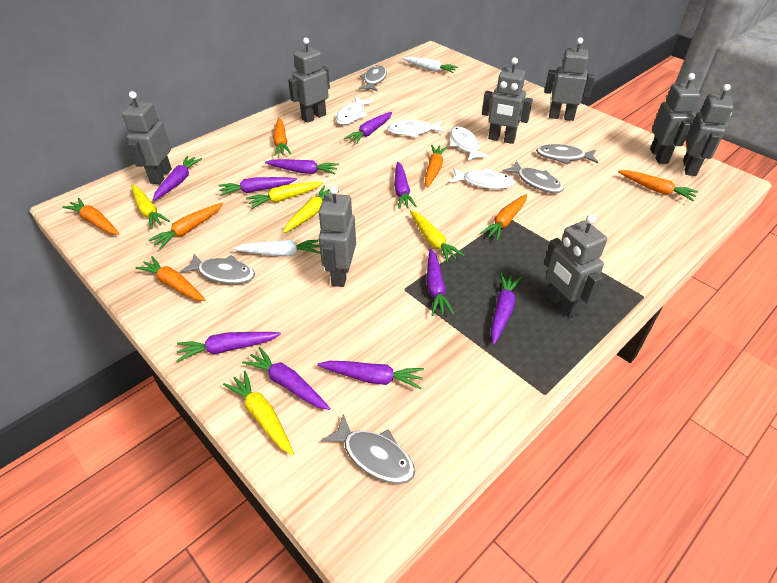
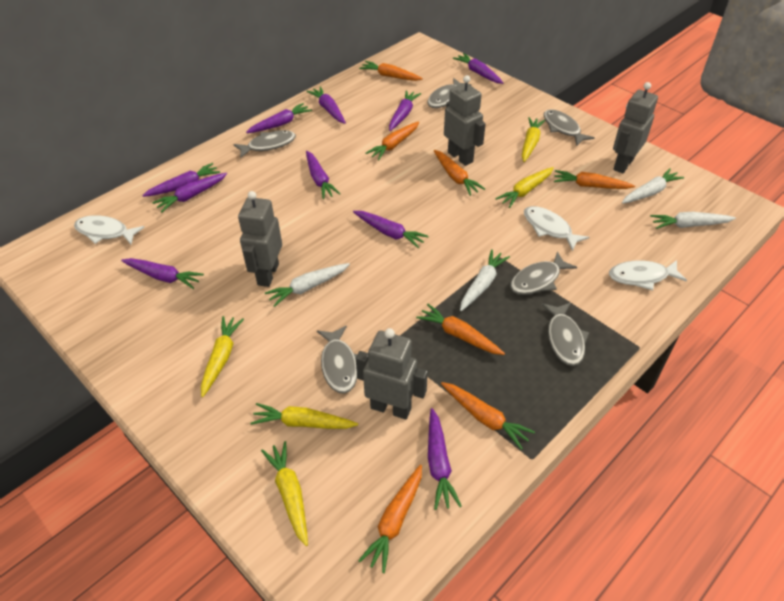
grey fish: [179,254,255,284] [321,414,415,484] [359,65,387,91] [503,161,564,193] [536,144,598,164] = 5 -> [233,130,296,158] [317,326,357,394] [427,78,471,108] [510,251,577,295] [542,302,589,366] [544,109,595,146] = 6
grey robot: [122,91,172,185] [288,38,330,123] [318,185,356,287] [482,57,533,144] [544,214,607,318] [545,38,595,121] [650,73,700,164] [683,84,733,176] = 8 -> [238,191,282,287] [356,328,428,420] [444,75,486,166] [613,82,658,173] = 4
white carrot: [233,239,320,256] [403,57,458,73] = 2 -> [265,263,350,307] [460,249,510,311] [622,168,684,204] [650,212,736,229] = 4
white fish: [336,97,373,125] [387,120,445,138] [450,127,489,161] [450,168,515,189] = 4 -> [74,215,145,244] [524,206,589,251] [609,260,687,291] = 3

